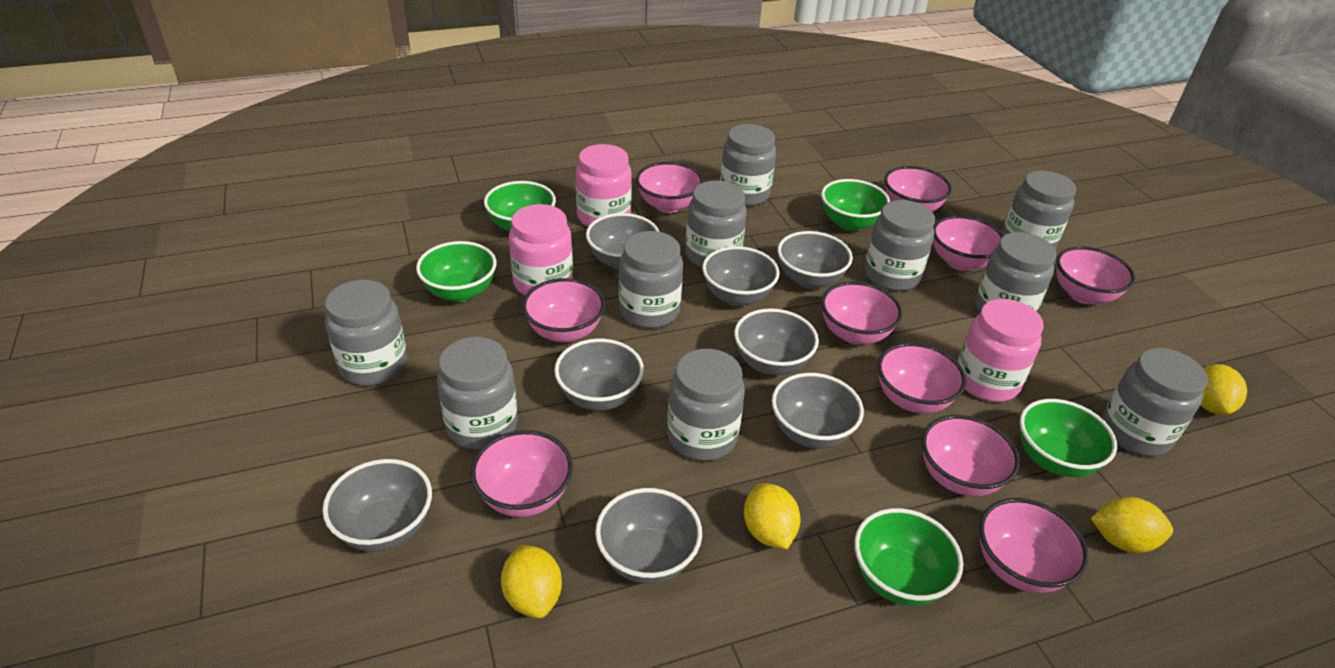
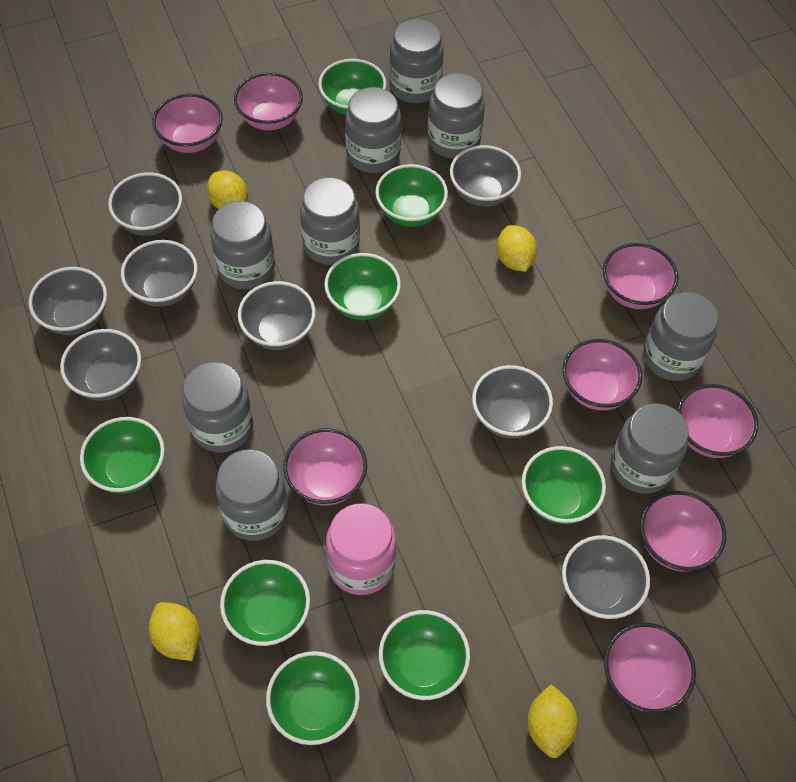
green bowl: [416,241,497,302] [484,181,556,231] [821,179,890,231] [854,508,963,606] [1020,399,1117,477] = 5 -> [80,417,165,494] [220,560,310,646] [266,651,360,745] [318,59,387,115] [324,253,401,320] [375,164,448,227] [379,610,470,700] [522,446,606,524] = 8
grey jar: [325,280,407,386] [437,337,518,450] [619,231,683,328] [667,349,745,461] [685,180,747,268] [720,124,776,206] [864,200,935,291] [975,232,1056,312] [1002,170,1076,249] [1102,348,1208,456] = 10 -> [182,362,253,453] [211,201,275,289] [215,449,288,541] [300,177,360,265] [345,87,401,173] [389,19,444,103] [427,73,485,159] [611,403,689,494] [643,292,718,381] = 9
pink bowl: [471,430,573,517] [522,278,605,342] [636,162,704,213] [821,281,902,345] [877,343,966,413] [884,166,952,211] [922,415,1020,496] [933,215,1004,271] [979,498,1089,593] [1056,246,1135,304] = 10 -> [152,94,223,153] [234,72,303,130] [283,428,367,506] [563,339,642,410] [603,243,678,309] [604,623,696,713] [640,491,726,572] [677,384,758,458] = 8
pink jar: [509,204,573,295] [576,144,632,227] [957,299,1044,402] = 3 -> [326,504,396,595] = 1

